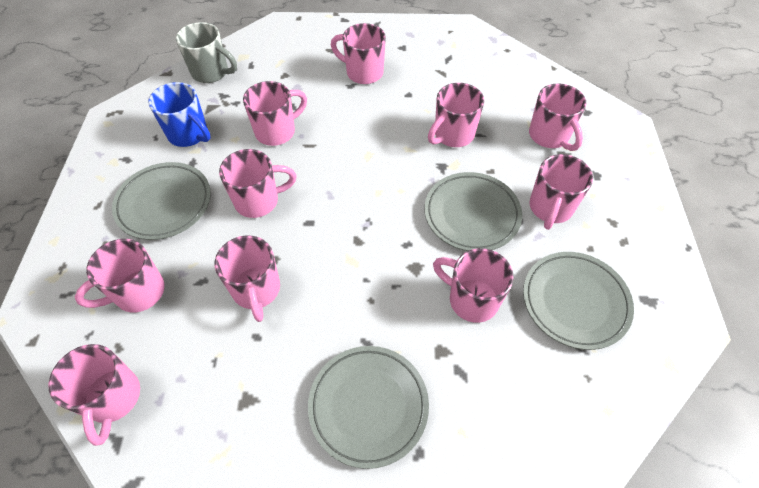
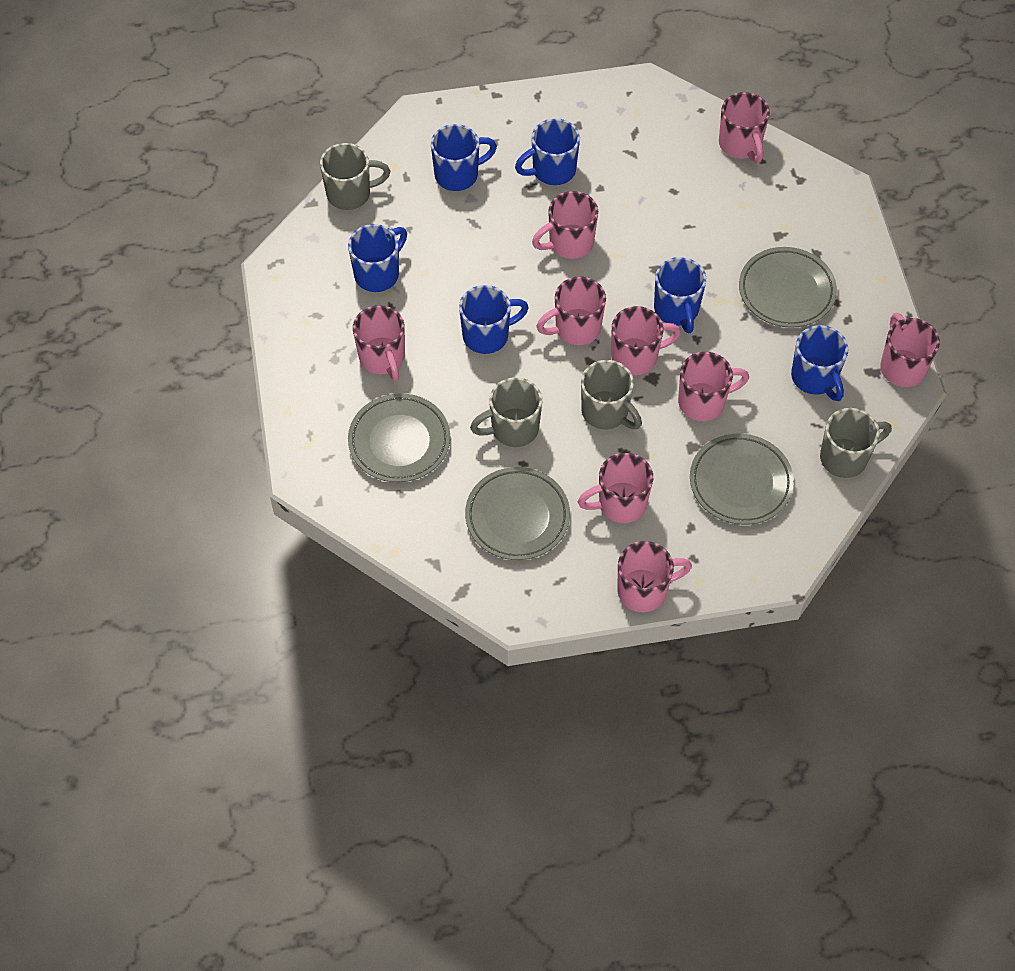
blue mug: [148,82,211,147] = 1 -> [348,224,407,292] [431,124,497,191] [459,285,529,354] [515,118,580,185] [654,257,706,333] [791,325,848,401] = 6
grey mug: [176,22,237,83] = 1 -> [320,143,390,210] [470,377,542,447] [581,360,642,429] [820,408,892,478] = 4
pink mug: [49,344,140,446] [75,239,165,312] [215,235,280,322] [219,149,296,218] [243,81,307,146] [331,23,386,84] [428,83,484,147] [433,248,514,323] [529,84,586,151] [529,154,593,230] = 10 -> [353,305,405,381] [532,191,598,259] [536,277,606,345] [578,453,653,523] [611,306,681,375] [617,541,692,612] [678,352,749,421] [719,92,770,163] [880,313,940,387] = 9

